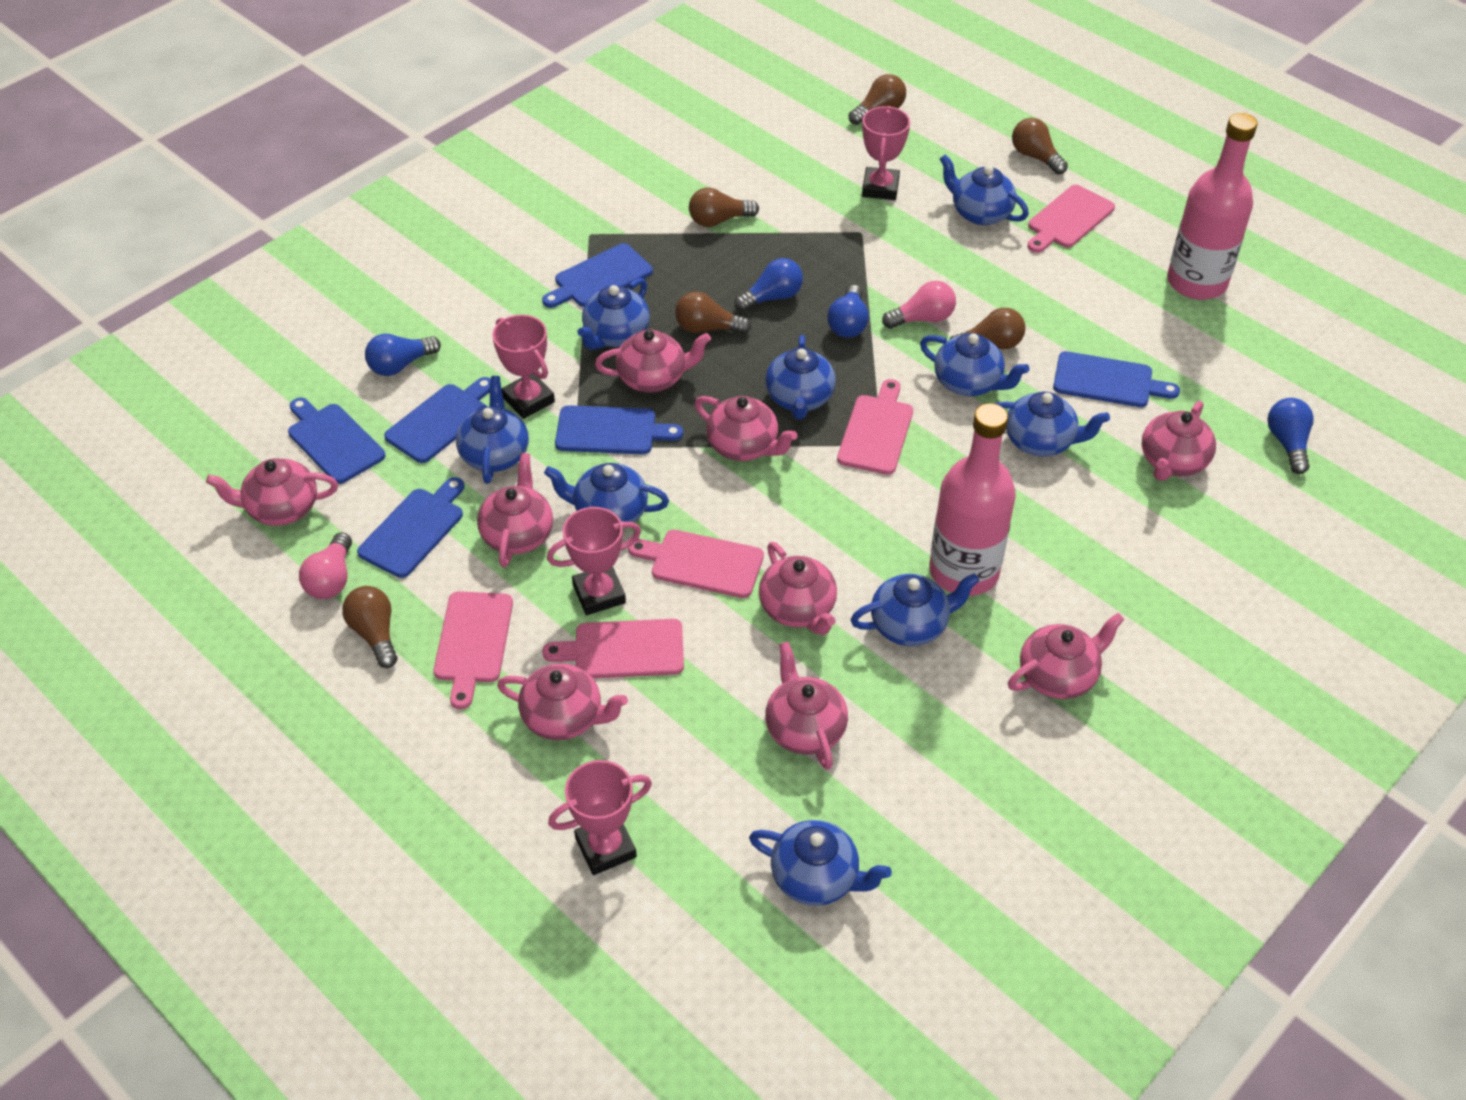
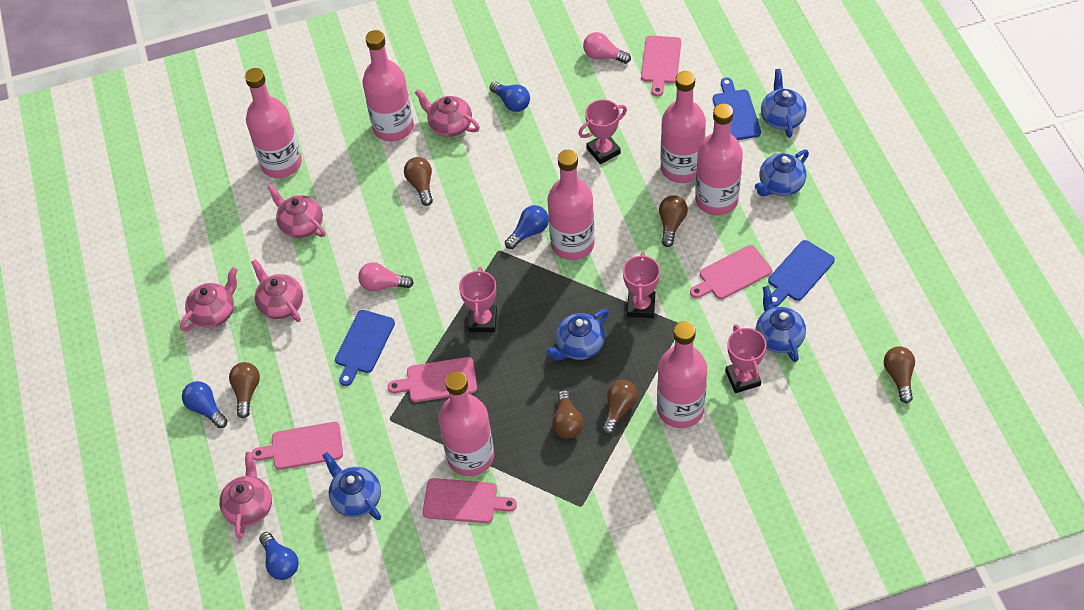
blue cutting board: [288,397,385,484] [357,477,465,578] [384,377,491,463] [542,243,653,308] [555,405,683,454] [1053,351,1180,407] = 6 -> [335,310,395,386] [713,78,761,140] [768,240,835,307] = 3
blue teapot: [456,376,529,484] [544,463,669,523] [578,278,650,350] [749,820,892,906] [765,335,836,420] [851,573,979,646] [920,333,1029,396] [940,154,1029,225] [995,392,1110,457] = 9 -> [322,452,381,520] [546,309,609,360] [755,150,809,196] [756,286,806,362] [761,69,807,138] = 5
pink bottle: [929,403,1016,596] [1167,113,1258,300] = 2 -> [245,68,302,178] [362,30,413,142] [439,371,494,476] [548,150,595,260] [657,321,707,428] [660,71,706,183] [695,103,743,216] = 7
pink teapot: [206,458,338,526] [477,453,553,567] [497,663,628,740] [595,329,711,393] [695,396,797,461] [759,542,837,635] [765,642,848,770] [1008,613,1125,699] [1142,401,1216,481] = 9 -> [180,267,238,332] [219,452,272,539] [251,259,303,322] [267,185,326,238] [415,89,480,137] = 5

